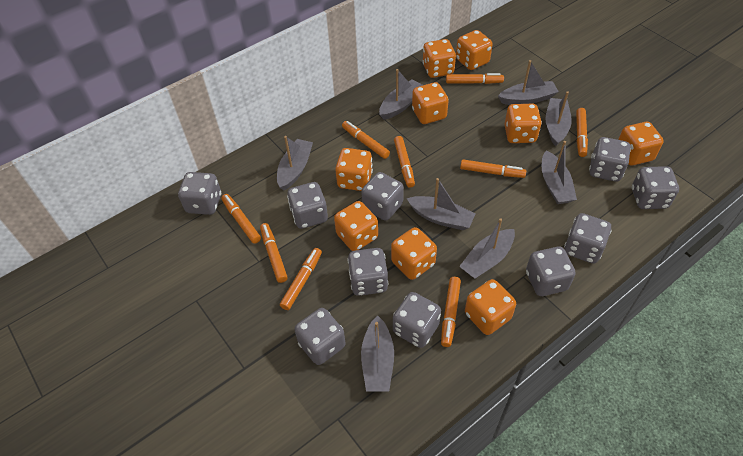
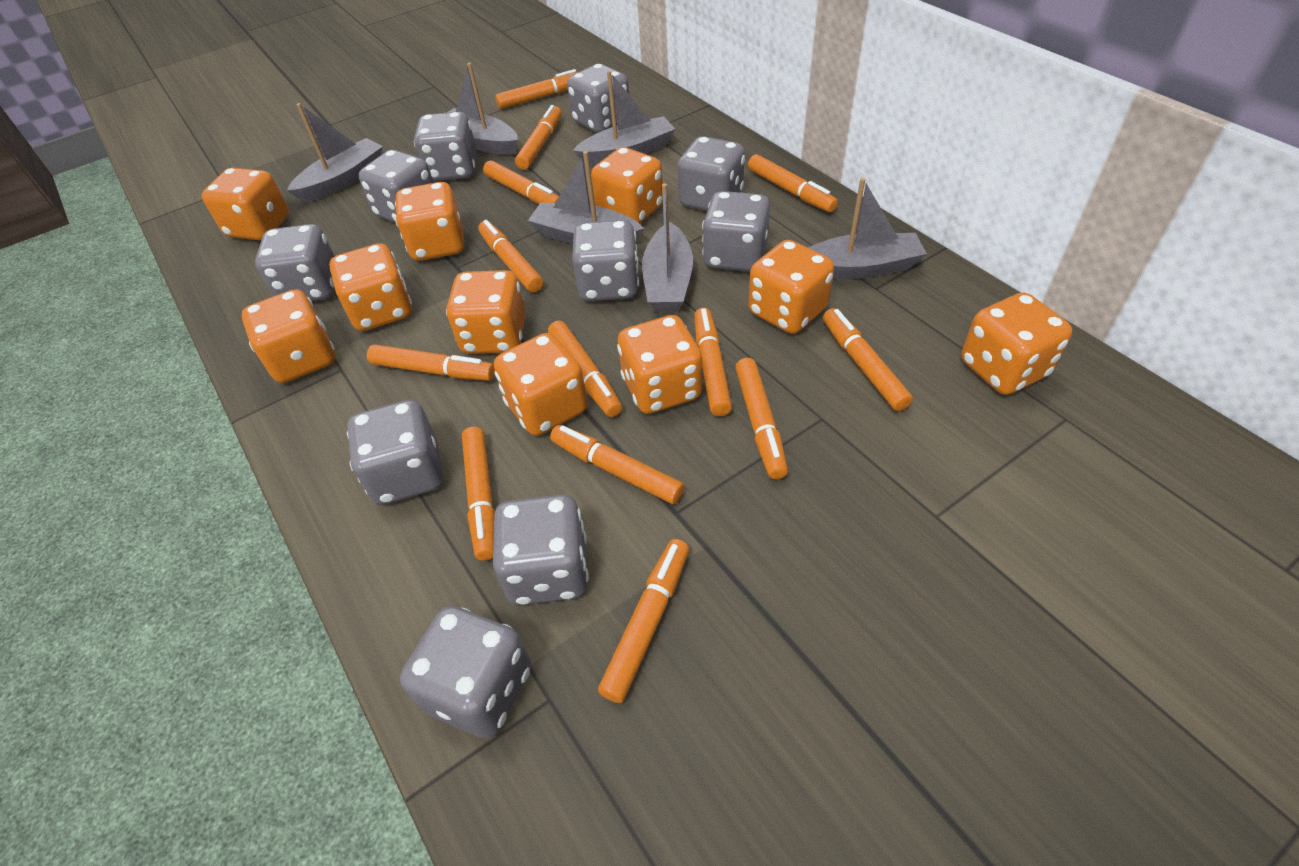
grey boat: [277,136,313,190] [361,315,394,392] [379,69,423,120] [407,178,475,230] [459,218,515,279] [498,60,559,105] [542,141,577,204] [545,91,572,146] = 8 -> [287,103,383,203] [447,63,518,155] [528,151,644,244] [573,71,675,166] [642,183,693,312] [808,178,927,279] = 6
orange dice: [334,201,378,251] [335,148,373,191] [391,227,437,280] [412,82,449,124] [422,39,456,78] [456,30,493,70] [465,279,516,335] [504,104,542,143] [618,122,664,165] = 9 -> [202,168,289,240] [241,289,335,383] [329,243,412,331] [395,182,464,261] [446,270,526,354] [494,333,588,436] [591,147,663,224] [617,315,703,414] [748,240,834,334] [961,292,1072,395] = 10
orange marker: [221,194,261,244] [260,223,288,283] [280,248,322,310] [342,121,390,159] [394,136,415,188] [441,277,461,347] [446,73,504,84] [460,160,526,178] [576,108,588,157] = 9 -> [367,344,495,381] [462,427,495,561] [478,220,543,292] [483,160,559,204] [495,69,578,109] [515,105,562,170] [548,320,622,417] [550,425,684,504] [598,539,689,703] [694,308,732,416] [735,358,788,479] [748,154,838,212] [823,308,913,411] = 13

